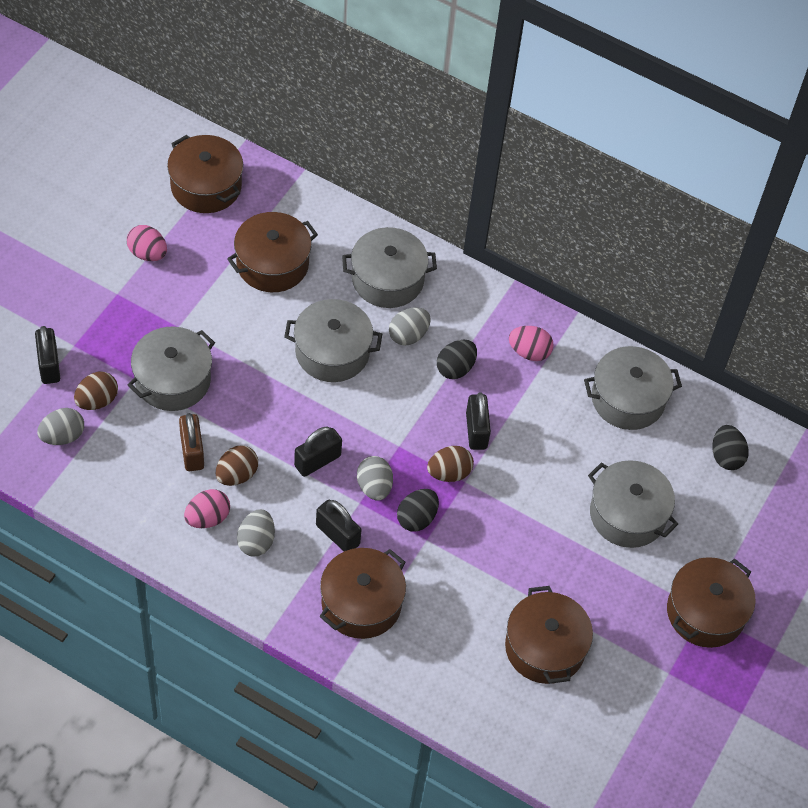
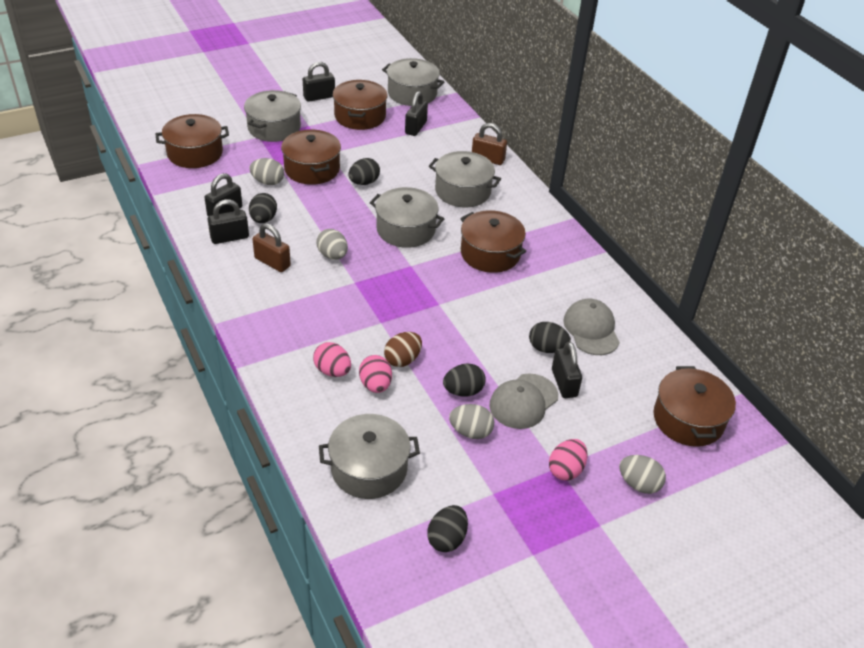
black egg: [397,489,439,531] [437,340,477,379] [712,425,749,470] = 3 -> [249,193,277,223] [348,158,380,185] [427,505,468,552] [443,364,486,397] [529,322,571,353] = 5
black padlock: [35,326,60,384] [294,426,342,477] [316,500,361,551] [466,393,491,450] = 4 -> [205,173,242,216] [208,200,249,244] [303,62,335,102] [405,91,428,136] [552,342,582,398] = 5
brown egg: [74,372,118,410] [216,445,258,486] [427,446,474,482] = 3 -> [384,332,422,367] = 1
brown padlock: [179,413,204,471] = 1 -> [253,223,291,272] [472,123,507,165] = 2
grey cap: none = 0 -> [489,373,558,429] [563,299,620,355] = 2

